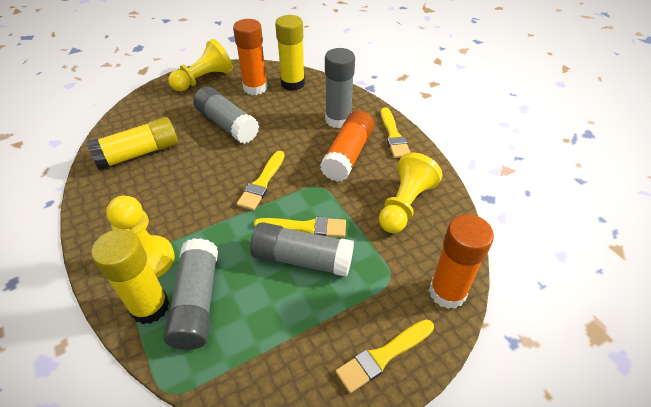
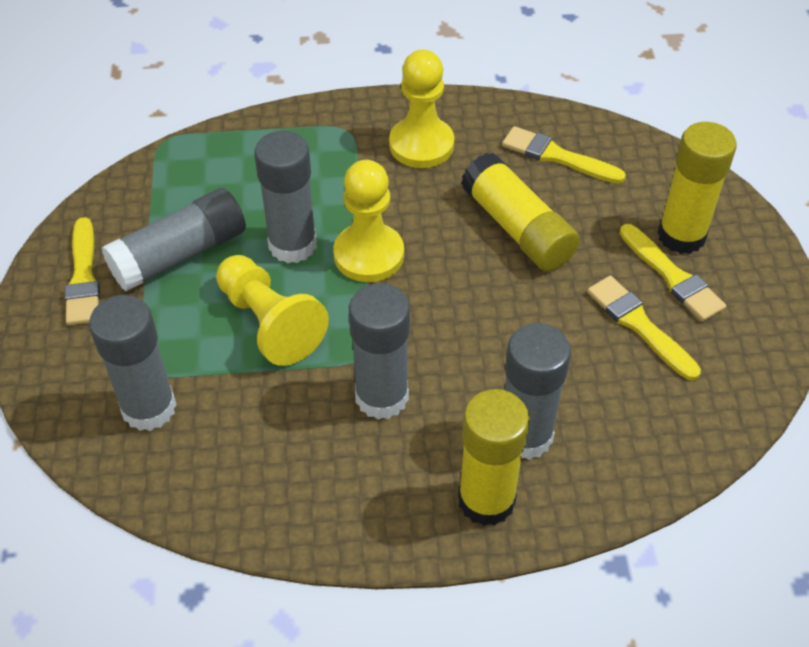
grey glue stick: [163,238,218,350] [193,87,259,144] [250,222,354,277] [325,48,355,128] = 4 -> [89,295,177,431] [101,188,246,292] [254,131,317,263] [349,284,410,420] [505,323,571,460] = 5
orange glue stick: [233,19,268,95] [320,110,374,182] [429,214,494,309] = 3 -> none = 0

